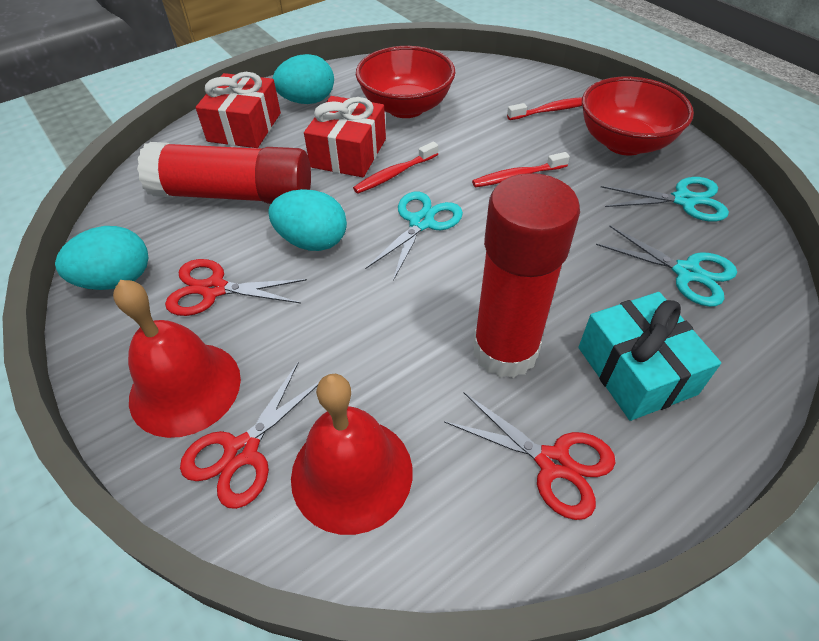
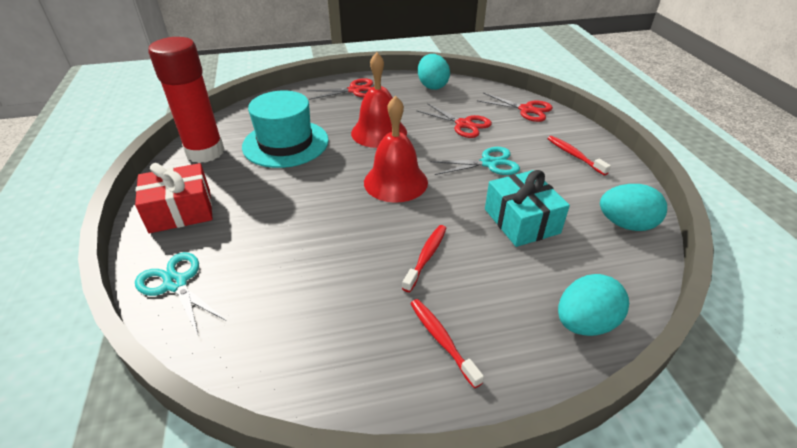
red bowl: [356,46,456,118] [582,76,694,156] = 2 -> none = 0
red gift: [196,72,281,148] [304,96,386,177] = 2 -> [135,163,213,233] = 1
red glue stick: [137,142,311,204] [473,173,580,378] = 2 -> [148,37,224,163] = 1
turquoise hat: none = 0 -> [242,91,329,168] = 1
turquoise scissors: [365,192,463,281] [596,225,737,307] [601,177,729,222] = 3 -> [135,252,226,335] [430,147,520,175] = 2

